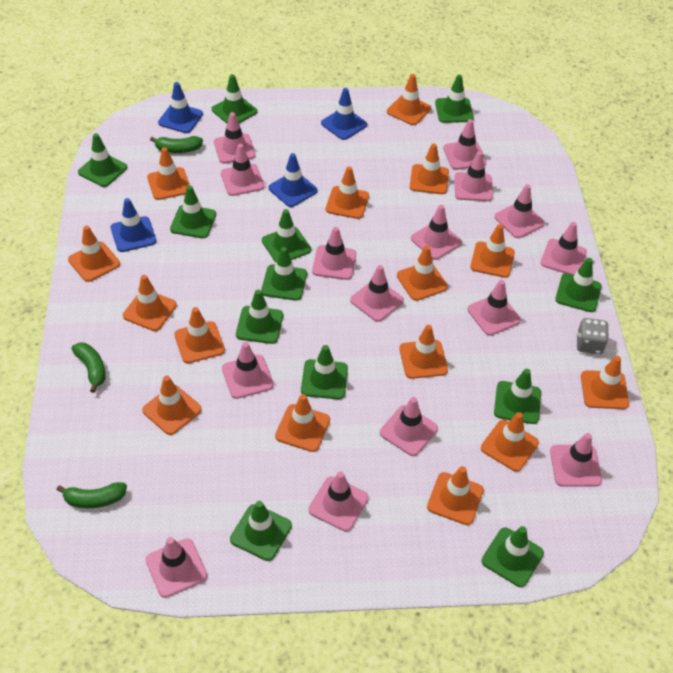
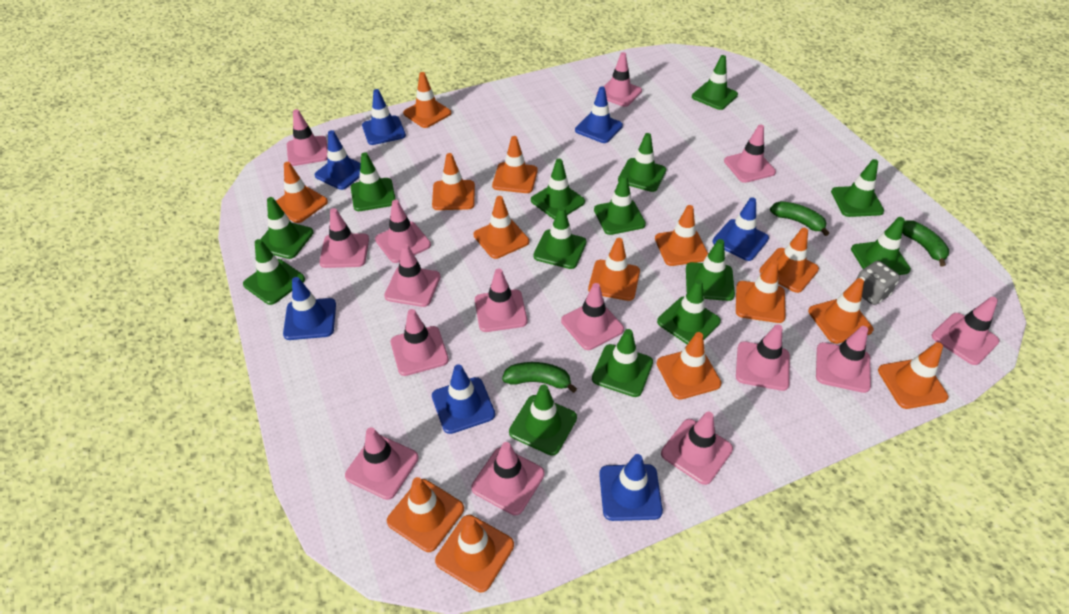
blue traffic cone: [111,198,156,252] [158,82,203,133] [269,153,318,207] [321,88,367,140] = 4 -> [283,277,336,340] [314,130,361,190] [362,89,406,145] [432,364,495,434] [575,86,623,143] [599,454,663,521] [712,197,769,261] = 7
green traffic cone: [78,133,127,187] [170,185,216,238] [212,74,257,124] [230,501,292,561] [236,290,283,344] [261,247,307,301] [262,209,311,262] [301,345,348,399] [435,75,474,123] [481,526,544,587] [494,369,541,424] [555,258,602,312] = 12 -> [243,239,305,305] [261,197,313,259] [351,152,396,211] [509,384,577,456] [531,159,585,220] [533,207,587,269] [592,329,653,397] [594,175,646,235] [618,133,666,192] [657,279,721,344] [686,239,735,301] [692,55,738,110] [831,159,884,217] [851,217,911,275] = 14
orange traffic cone: [68,226,120,282] [123,275,177,331] [142,376,202,435] [147,147,190,200] [174,307,225,363] [275,394,330,452] [326,167,369,219] [387,74,431,125] [397,246,448,301] [399,325,448,379] [410,143,449,194] [427,466,484,525] [470,224,515,278] [481,412,539,472] [581,356,629,409] = 15 -> [276,162,328,223] [387,477,464,552] [403,72,451,128] [432,153,475,210] [435,515,514,592] [474,196,529,259] [492,136,538,193] [588,238,640,301] [655,205,708,266] [657,332,722,400] [736,260,786,323] [760,228,819,293] [808,278,873,344] [878,342,948,409] = 14

